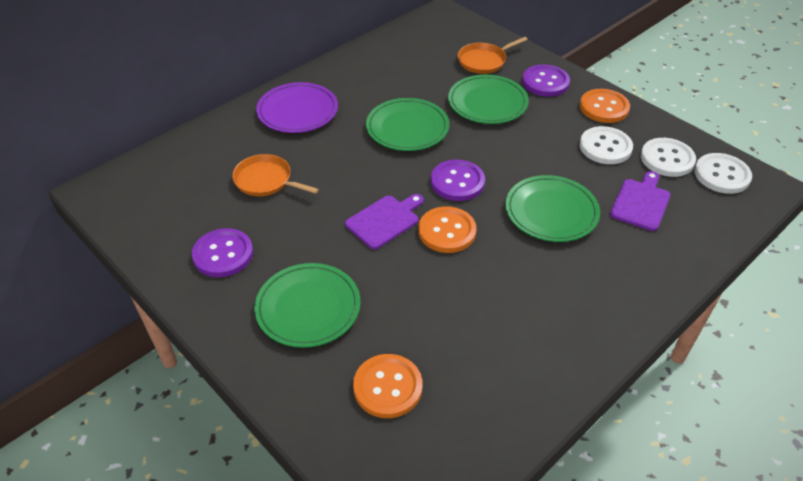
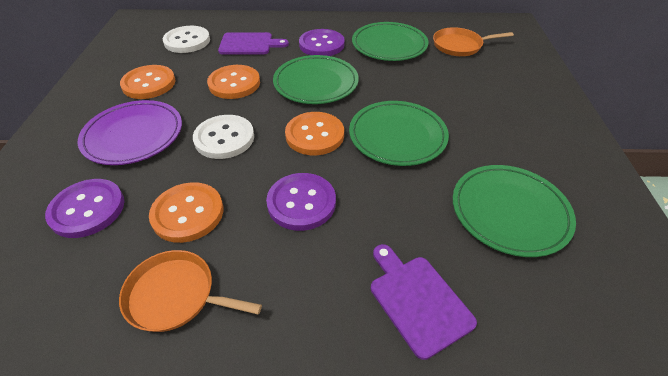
orange button: [353,354,422,418] [419,207,476,253] [580,89,630,123] = 3 -> [120,65,175,99] [149,182,223,243] [207,65,260,99] [285,112,344,155] = 4
white button: [580,126,633,164] [641,138,696,177] [694,153,752,194] = 3 -> [163,26,210,53] [193,115,254,159] = 2

